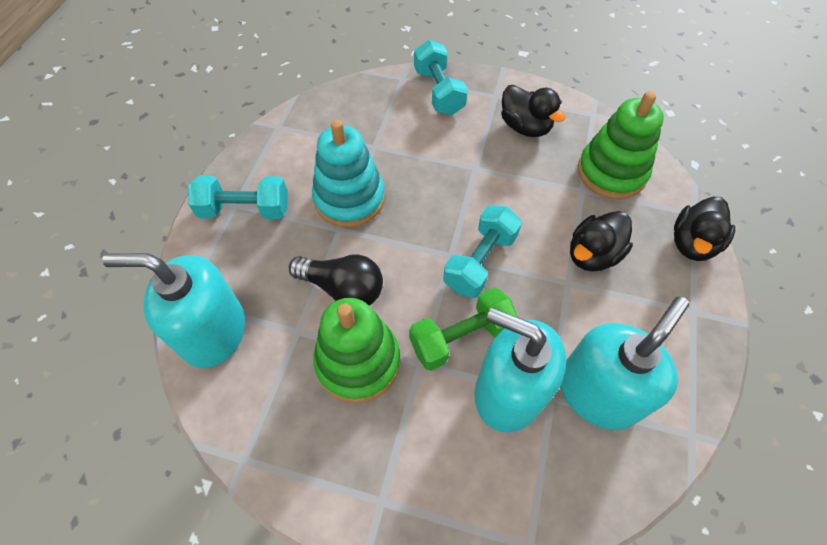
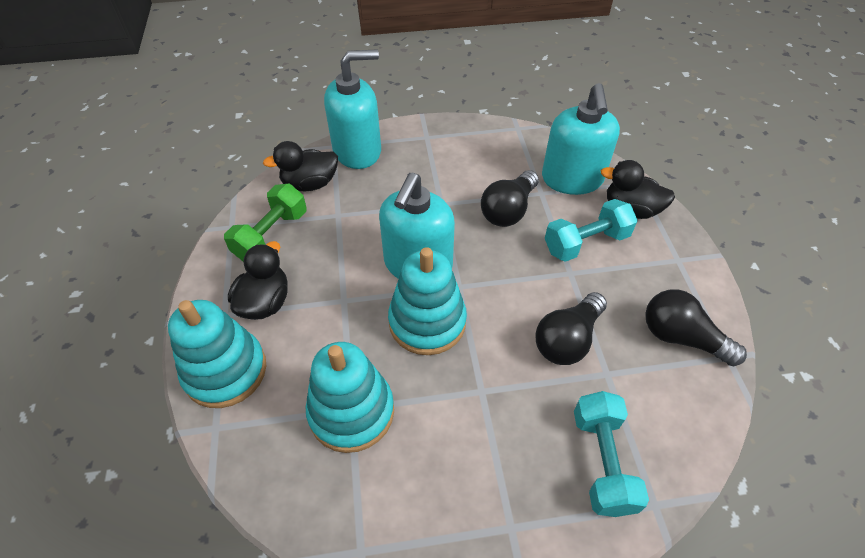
black light bulb: [289,254,383,306] = 1 -> [481,170,539,227] [535,292,607,365] [645,289,747,366] = 3
green stacking toy: [313,298,400,403] [578,91,664,199] = 2 -> none = 0
turquoise dumbbell: [188,175,288,219] [414,40,468,115] [443,205,522,298] = 3 -> [545,199,638,262] [574,391,649,517] = 2
turquoise stacking toy: [312,120,385,227] = 1 -> [168,300,266,408] [306,342,394,453] [388,247,467,355] = 3

